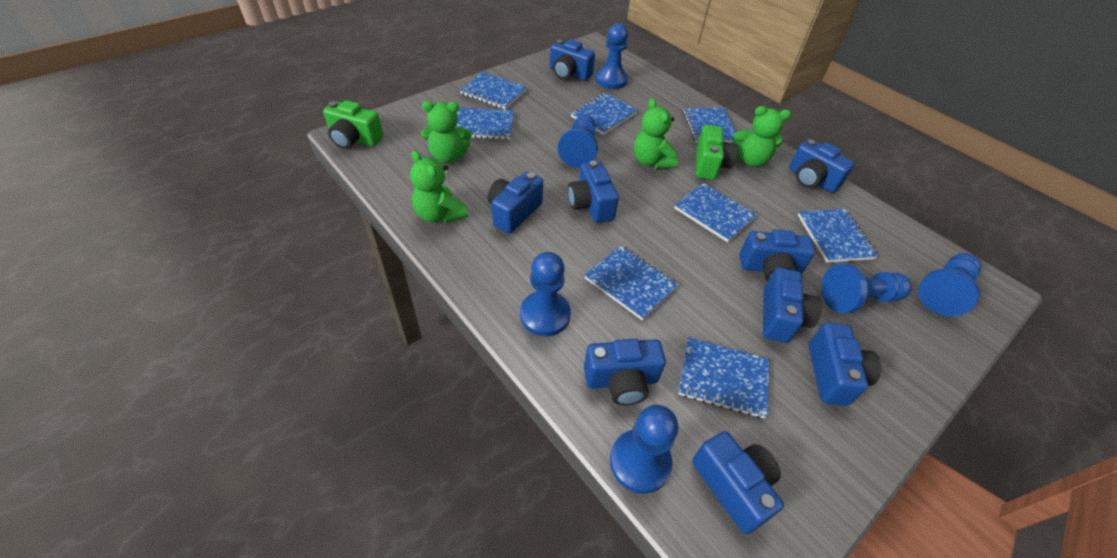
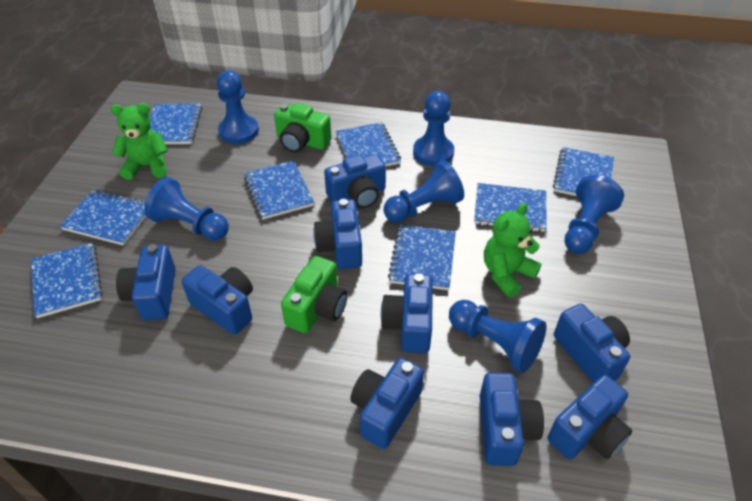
green teddy bear: [410,150,468,223] [421,101,472,164] [634,98,678,169] [732,106,791,167] = 4 -> [111,103,168,180] [484,203,542,298] = 2

